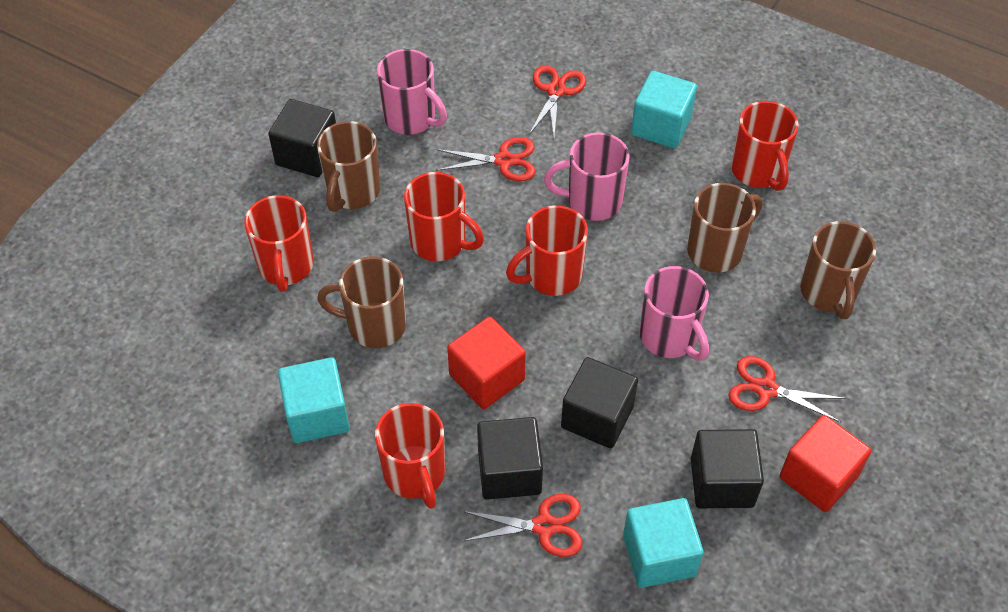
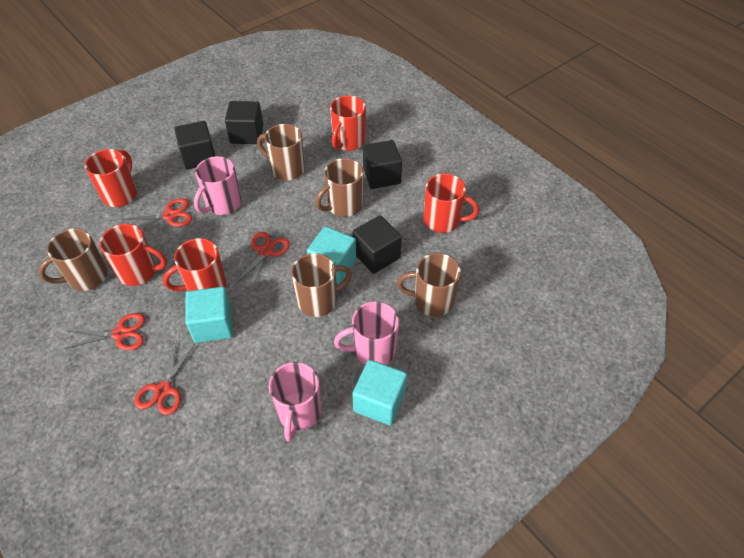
brown mug: [317,121,380,212] [317,257,406,348] [687,183,763,273] [800,221,876,319] = 4 -> [38,228,107,291] [257,124,305,181] [291,253,352,317] [316,158,363,217] [397,253,461,317] = 5
red cube: [447,317,526,409] [779,415,871,512] = 2 -> none = 0

